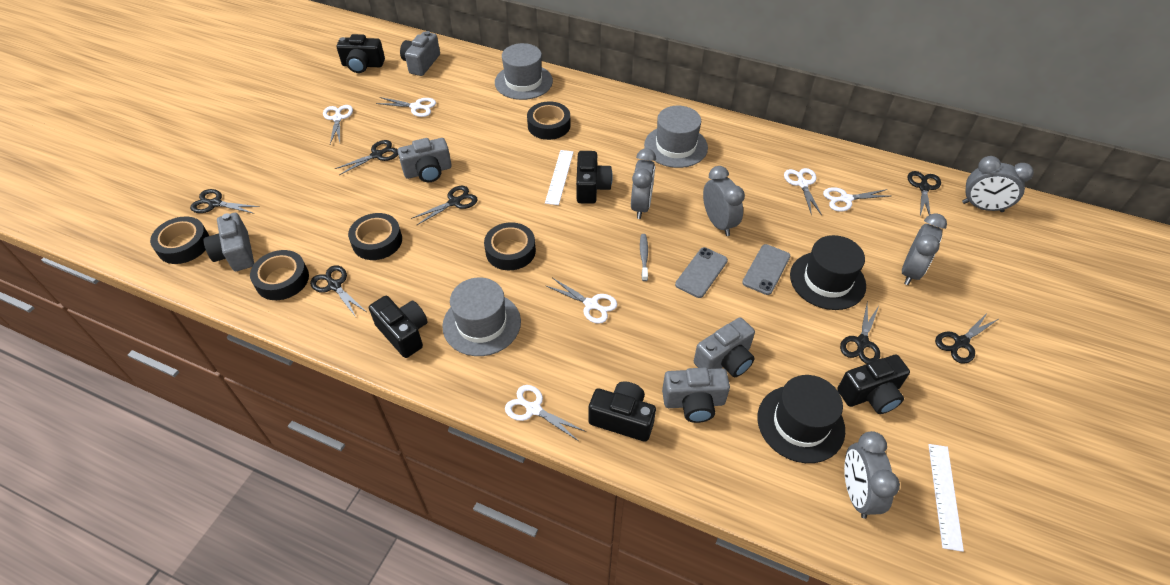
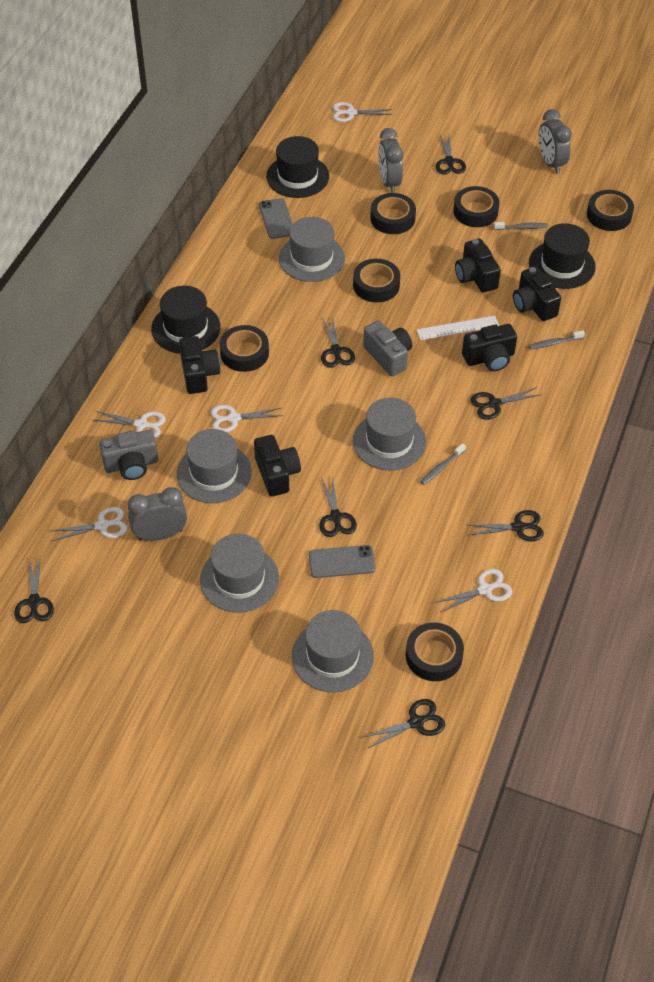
black hat: [757,375,845,463] [790,235,866,310] = 2 -> [151,286,220,353] [266,136,329,198] [529,223,596,289] = 3
black tape: [150,216,209,264] [250,250,309,300] [348,213,402,260] [484,222,536,270] [527,101,571,140] = 5 -> [220,325,269,372] [353,259,400,303] [370,193,416,234] [406,623,464,681] [453,186,500,227] [587,190,634,231] = 6
grey camera: [203,213,254,271] [398,138,452,182] [400,31,440,76] [662,368,730,423] [694,317,755,377] = 5 -> [99,430,158,480] [363,321,412,376] = 2
grey clock: [631,148,656,219] [703,166,745,236] [844,431,900,519] [902,213,947,285] [962,156,1033,212] = 5 -> [128,487,187,541] [378,128,403,193] [538,109,572,174] = 3
grey hat: [442,278,521,356] [495,43,553,100] [644,106,708,168] = 3 -> [177,429,252,503] [200,534,279,613] [279,217,345,282] [292,610,374,692] [353,397,426,471] = 5
grey toothbrush: [640,234,648,281] = 1 -> [420,443,466,485] [494,222,548,230] [529,330,585,350] = 3
white ruler: [545,150,573,205] [928,444,964,552] = 2 -> [416,316,499,340] = 1
white scissors: [323,105,353,144] [376,97,436,117] [505,385,586,441] [546,278,617,324] [784,168,822,216] [823,187,890,212] = 6 -> [51,507,127,541] [94,411,166,439] [211,405,283,432] [333,102,392,122] [434,569,512,613] = 5

